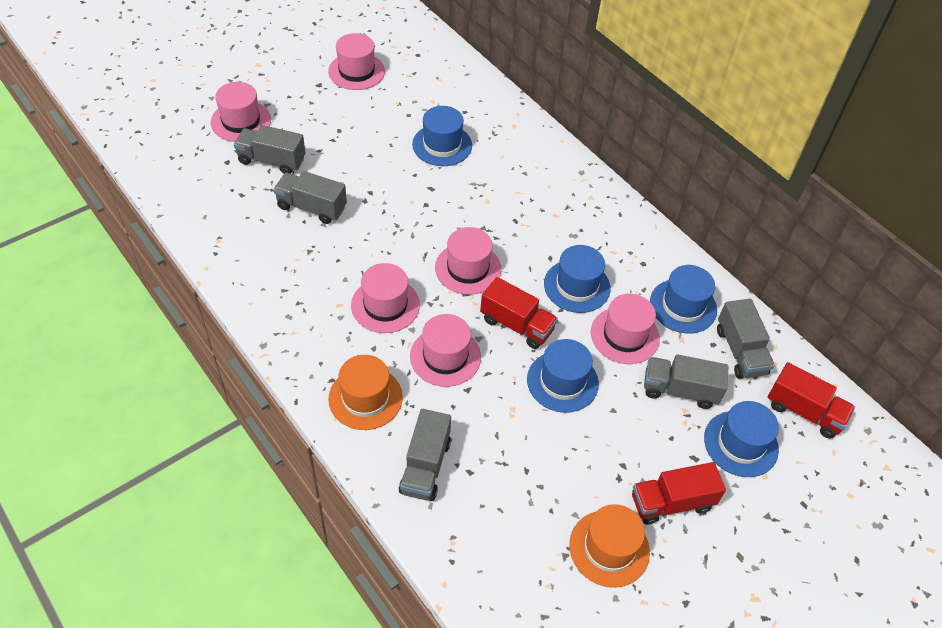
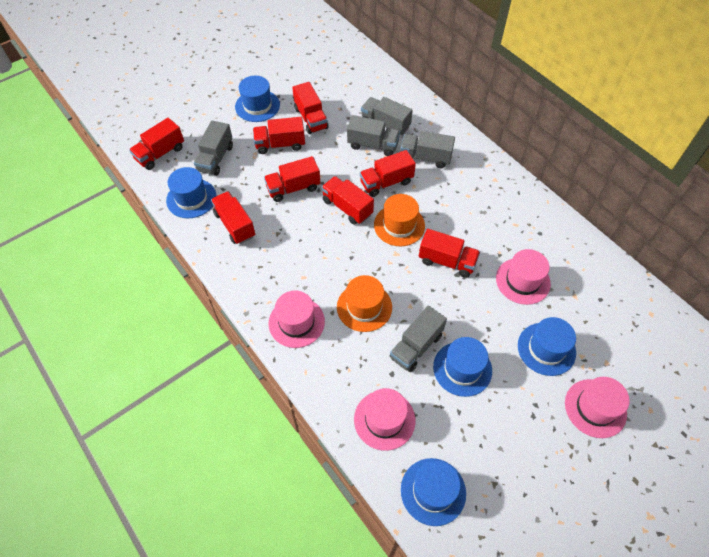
pink hat: [211,82,271,142] [328,33,385,90] [351,263,420,333] [410,314,481,387] [435,227,501,295] [591,294,660,364] = 6 -> [268,291,325,348] [354,388,415,451] [496,249,551,305] [565,377,630,438] = 4
red truck: [480,277,558,349] [632,462,726,525] [768,362,855,439] = 3 -> [129,118,184,170] [211,191,255,244] [253,117,305,154] [264,156,320,202] [292,82,329,134] [321,176,374,225] [360,150,416,197] [419,229,480,278] = 8

